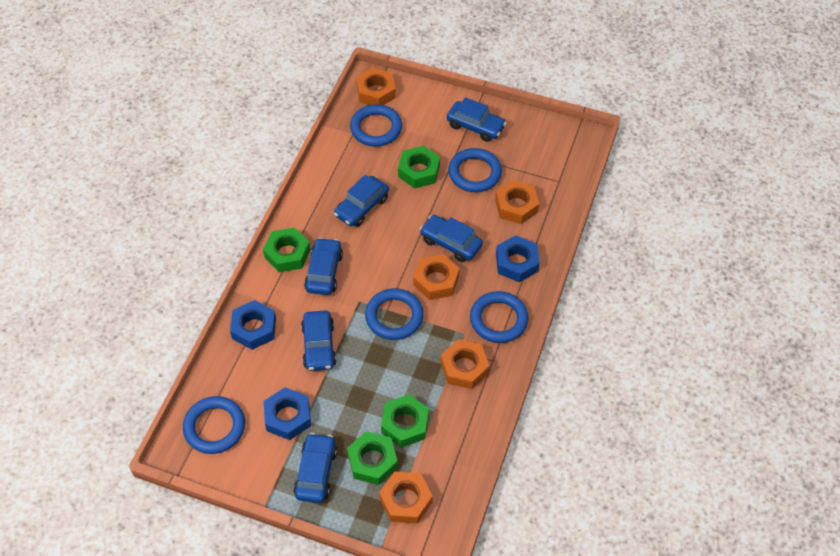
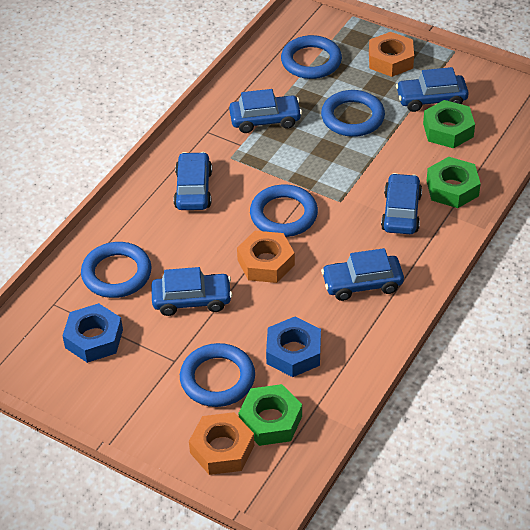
blue nut: [230,300,276,350] [264,387,311,440] [496,235,540,282] = 3 -> [62,303,123,363] [266,317,321,377] = 2
green nut: [263,228,310,272] [347,431,398,485] [381,395,429,448] [398,146,440,189] = 4 -> [239,384,302,446] [423,100,475,148] [426,157,481,208] = 3
orange nut: [356,68,396,105] [379,472,433,524] [413,254,460,300] [441,340,490,389] [495,180,539,224] = 5 -> [189,412,254,475] [237,231,295,283] [369,32,414,77] = 3

